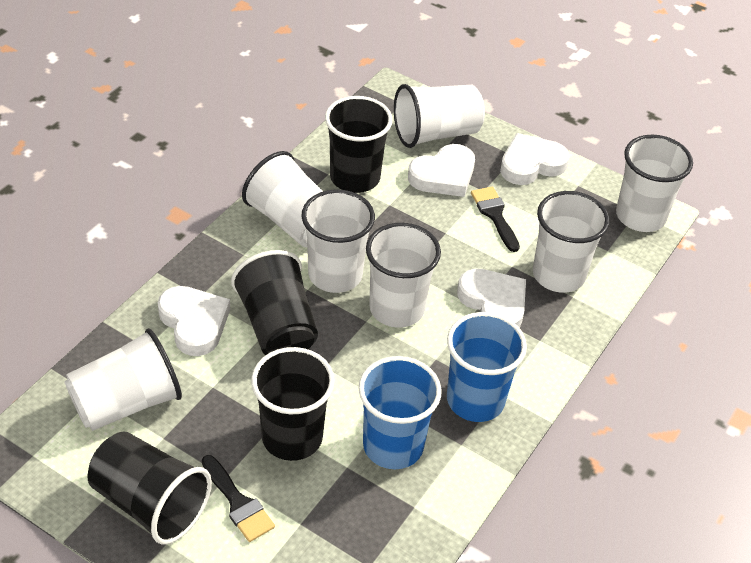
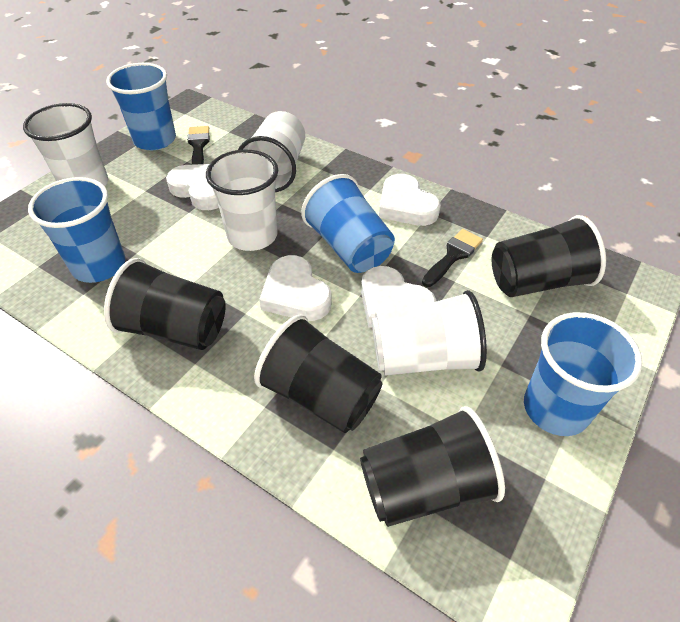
blue cup: [358,356,442,469] [447,312,527,422] = 2 -> [28,177,125,283] [106,63,176,150] [301,174,395,273] [524,312,642,436] = 4
white cup: [64,328,182,431] [242,151,323,247] [302,189,375,293] [366,223,441,328] [394,84,485,148] [533,191,610,293] [616,135,693,232] = 7 -> [23,103,108,186] [206,150,278,251] [238,111,305,192] [372,290,487,376] = 4

